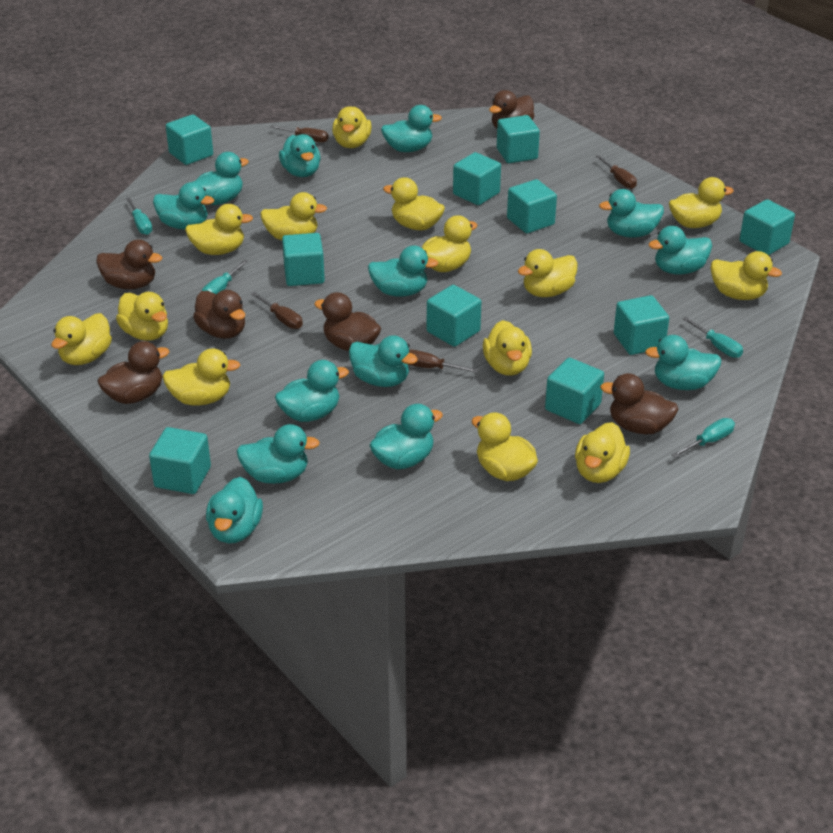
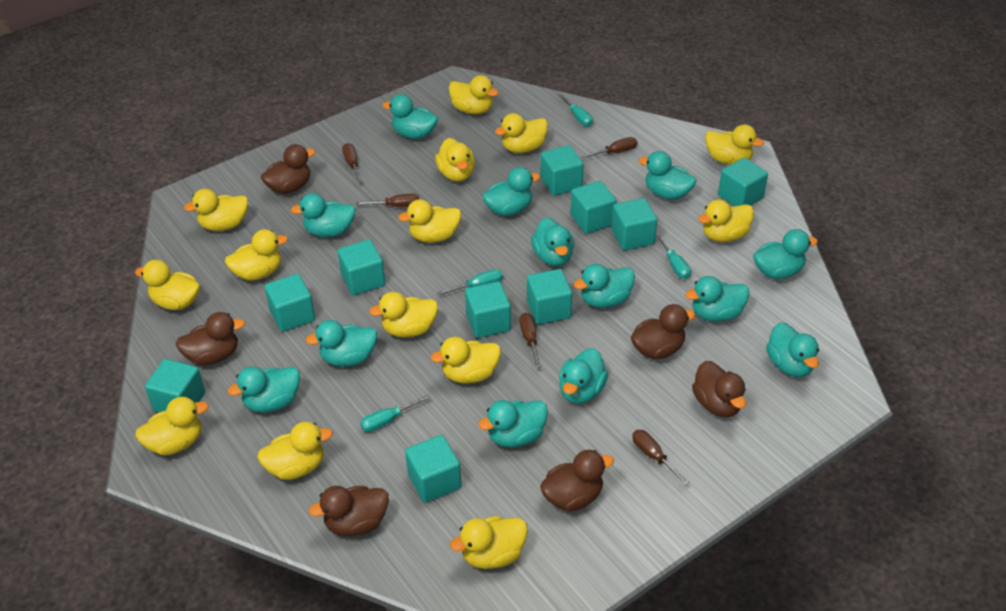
brown screwdriver: [251,292,303,329] [270,125,328,143] [408,350,478,373] [596,155,637,189] = 4 -> [342,143,362,183] [356,194,419,207] [520,313,540,368] [581,137,637,159] [632,430,689,486] = 5

